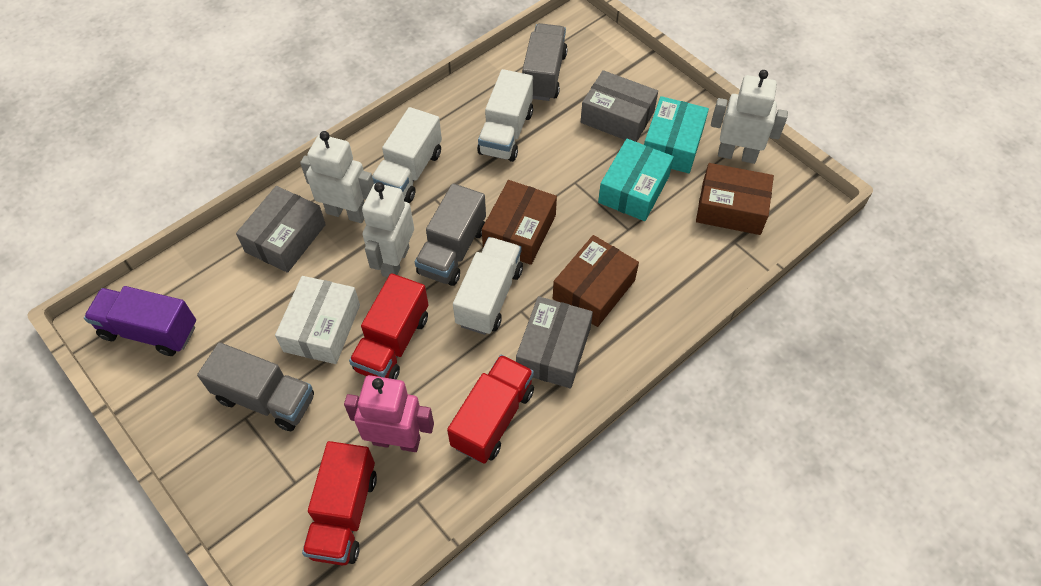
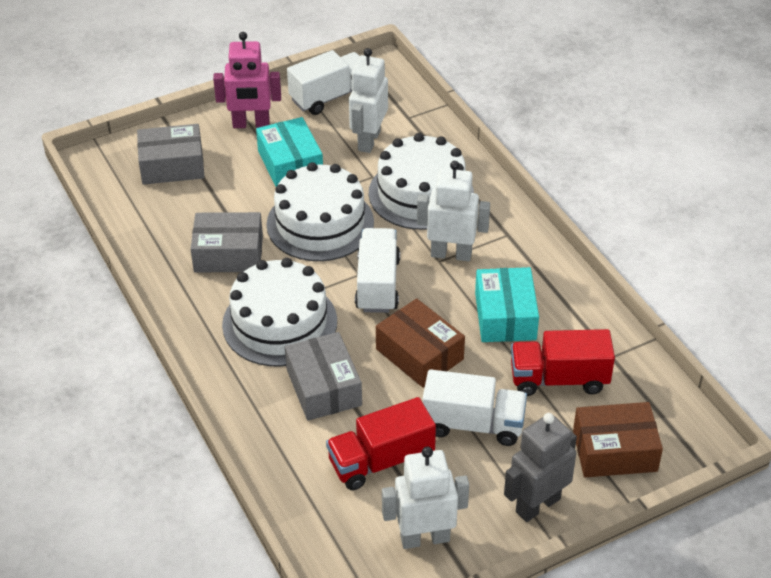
brown box: [482,180,557,265] [553,235,639,327] [696,163,774,235] = 3 -> [376,298,465,388] [573,402,663,477] = 2
grey robot: none = 0 -> [504,413,577,522] = 1
grey truck: [197,342,314,431] [415,184,486,286] [522,23,568,101] = 3 -> none = 0
purple truck: [84,286,196,356] = 1 -> none = 0
red truck: [302,441,377,565] [349,273,428,379] [447,355,534,464] = 3 -> [326,397,436,490] [511,329,615,396] = 2
white box: [275,276,360,364] = 1 -> none = 0
white cake: none = 0 -> [222,258,337,366] [267,162,374,261] [369,133,474,230] = 3

